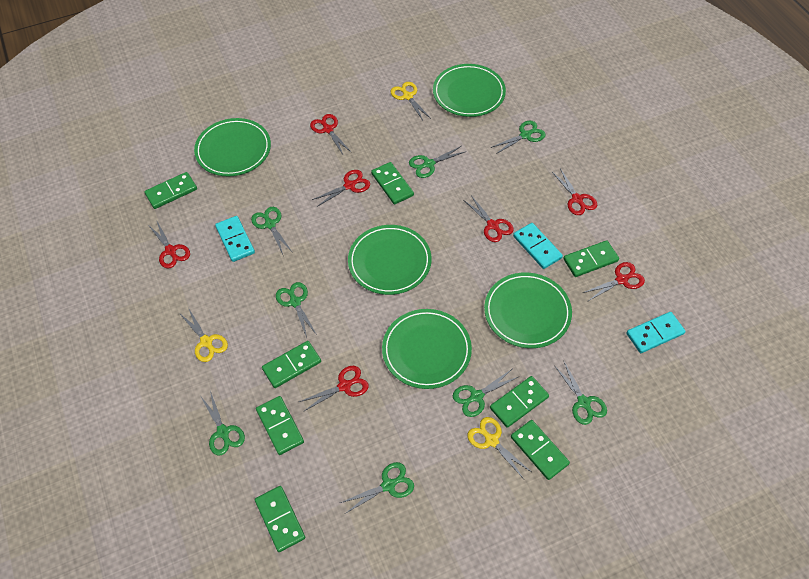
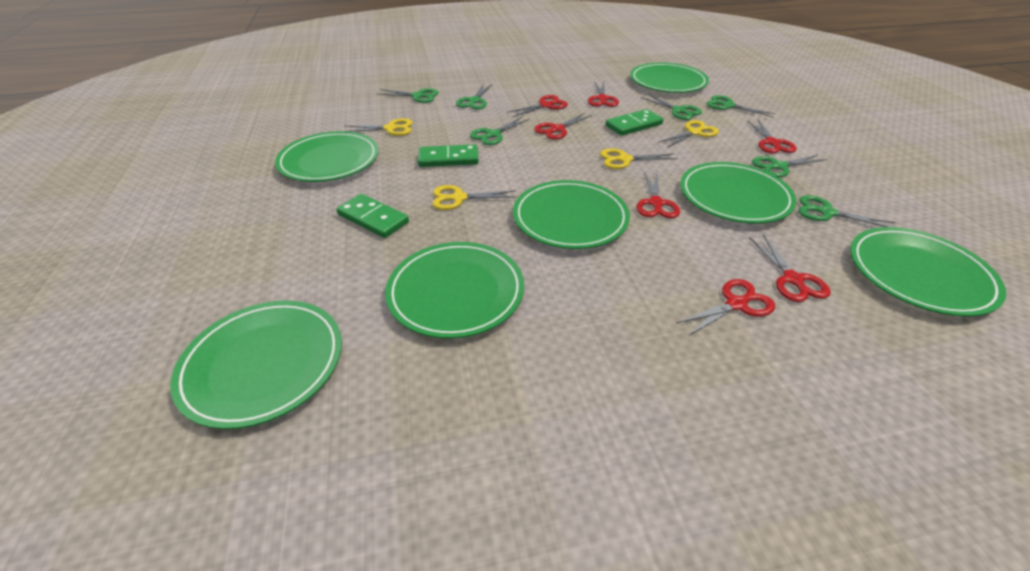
green domino: [144,172,197,209] [255,486,305,552] [256,396,304,455] [262,341,321,388] [371,162,414,205] [490,376,549,428] [511,420,570,480] [563,240,619,277] = 8 -> [336,194,409,238] [418,144,479,167] [606,109,663,136] = 3
green plate: [194,118,271,176] [348,225,432,295] [382,309,472,389] [433,64,506,117] [484,273,572,348] = 5 -> [170,300,342,429] [275,131,379,182] [385,242,524,339] [513,180,630,249] [630,62,709,93] [680,162,796,224] [850,227,1006,317] = 7
green scissors: [201,391,245,456] [251,207,293,254] [276,282,317,338] [340,462,414,514] [409,146,466,178] [453,369,518,417] [491,121,546,154] [554,360,607,425] = 8 -> [377,88,439,103] [456,84,492,109] [470,117,530,145] [641,94,702,120] [706,95,775,117] [752,155,827,178] [798,195,895,227] = 7
turquoise domino: [215,216,255,262] [513,223,563,269] [626,312,686,353] = 3 -> none = 0
yellow scissors: [179,309,228,362] [390,82,431,121] [467,417,531,479] = 3 -> [344,118,413,136] [432,185,517,210] [600,148,678,169] [659,120,719,148] = 4

